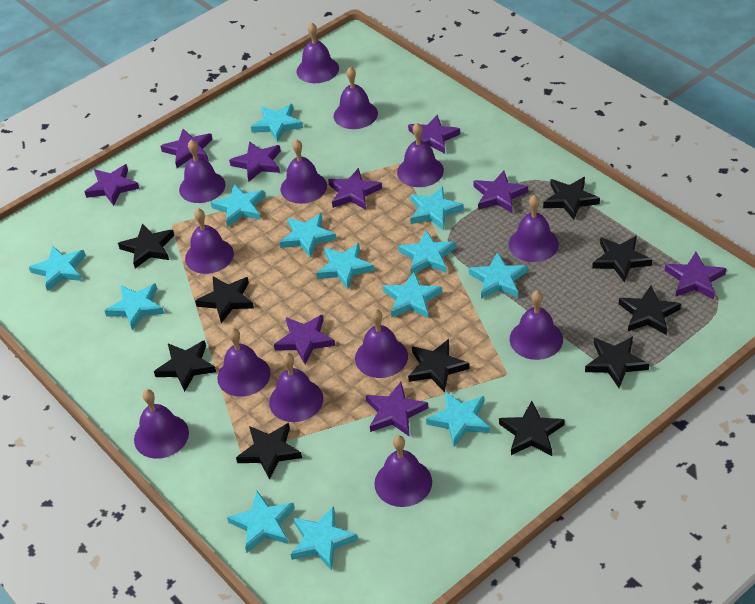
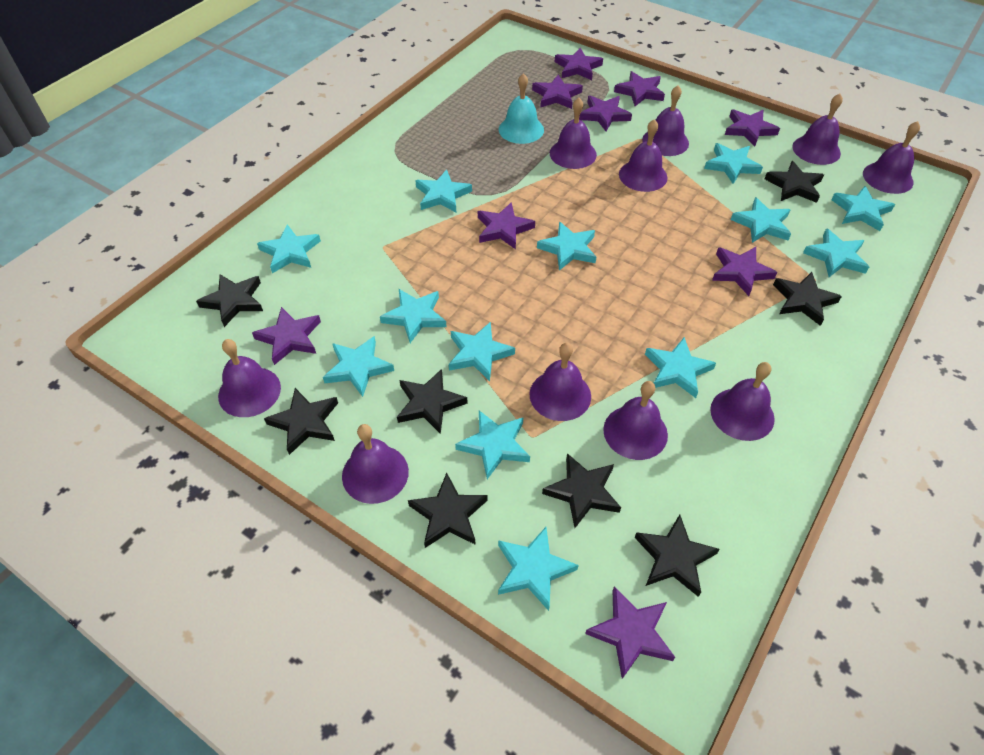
black star: [118,223,174,268] [154,340,216,392] [195,276,254,323] [236,423,302,480] [408,339,470,392] [499,401,565,456] [543,177,600,220] [585,336,649,388] [592,236,652,283] [619,286,681,335] = 10 -> [196,274,263,327] [264,388,338,455] [397,369,468,434] [408,473,488,548] [542,453,621,528] [635,514,720,597] [765,161,824,203] [773,272,842,326] = 8
purple bell: [134,389,189,459] [179,139,225,203] [185,208,234,274] [217,328,271,397] [269,353,323,422] [280,139,327,204] [297,22,339,83] [334,67,378,129] [355,309,408,378] [374,435,432,507] [397,123,444,187] [509,195,559,262] [510,291,563,360] = 13 -> [218,339,281,417] [342,424,409,504] [529,343,591,421] [550,98,597,169] [603,381,668,460] [619,119,668,192] [642,85,689,156] [710,362,775,441] [792,94,843,165] [863,121,920,194] = 10
turquoise bell: none = 0 -> [499,73,544,144] = 1

